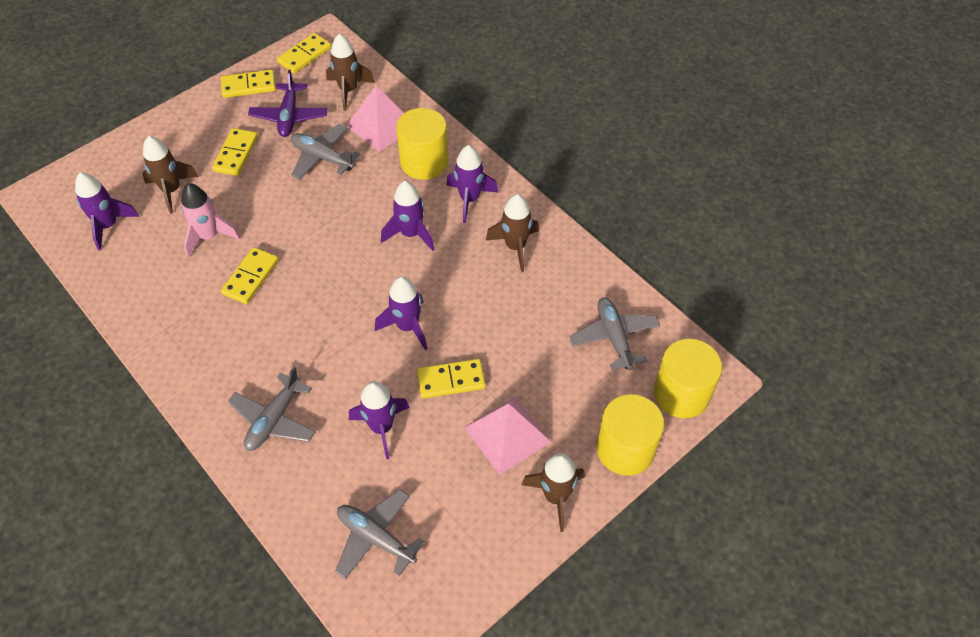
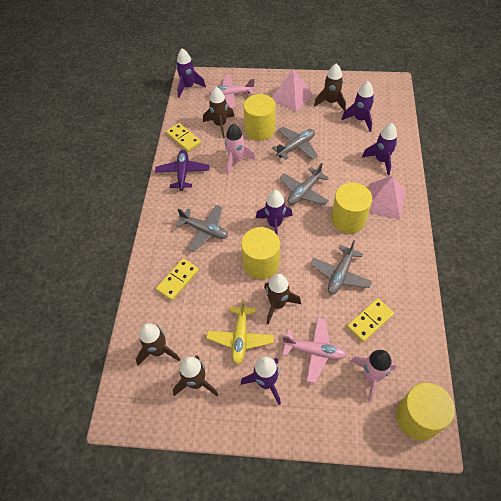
brown rocket: [142,136,199,214] [326,34,375,111] [486,194,539,272] [521,453,585,532] = 4 -> [136,323,181,366] [173,356,218,396] [203,87,234,138] [264,274,301,324] [314,63,346,111] = 5
pink plane: none = 0 -> [209,75,255,108] [282,317,347,383] = 2
pink rocket: [181,183,240,258] = 1 -> [225,124,256,174] [350,350,396,402] = 2
yellow cylinder: [396,108,448,180] [596,394,664,476] [654,339,722,418] = 3 -> [241,227,280,279] [244,94,276,141] [331,183,372,233] [396,383,455,441] = 4
yellow domino: [212,128,258,176] [221,69,276,98] [221,247,279,304] [277,33,331,73] [417,359,486,398] = 5 -> [156,258,199,301] [166,123,201,152] [347,298,394,342] = 3
yellow plane: none = 0 -> [206,299,274,365] = 1

